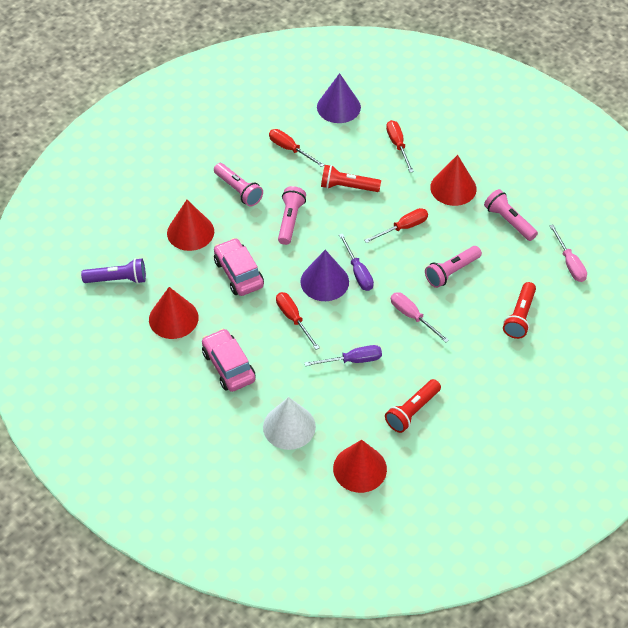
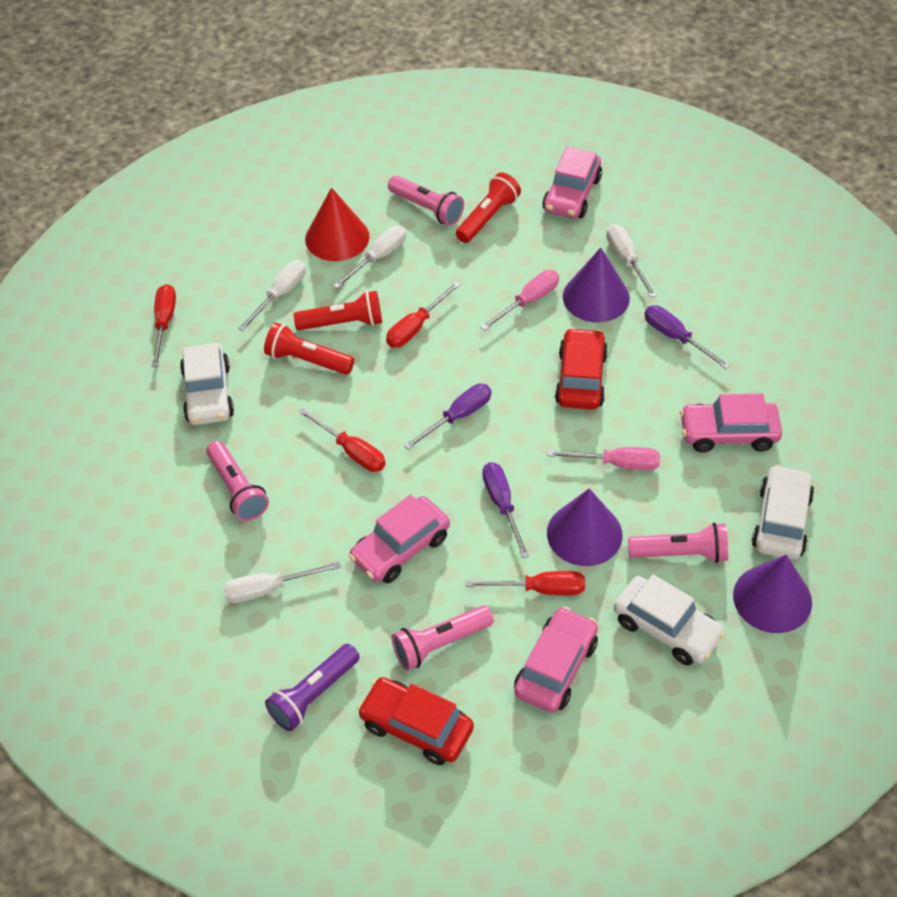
pink car: [202,328,256,392] [214,238,264,296] = 2 -> [349,494,450,583] [514,606,598,713] [542,146,602,219] [680,394,782,453] = 4
purple cone: [300,250,349,301] [317,73,361,123] = 2 -> [547,488,622,566] [563,248,630,322] [733,555,812,633] = 3
purple screwdriver: [304,345,382,366] [339,234,374,291] = 2 -> [404,383,491,450] [482,462,529,558] [644,305,731,369] = 3
red car: none = 0 -> [357,677,474,765] [555,328,608,410] = 2
red cone: [149,287,199,339] [167,200,214,251] [333,440,387,493] [430,155,477,206] = 4 -> [305,187,369,261] = 1
white car: none = 0 -> [180,343,234,425] [614,575,726,665] [752,465,814,560] = 3
white cone: [263,397,316,450] = 1 -> none = 0
white screwdriver: none = 0 -> [223,562,341,603] [238,260,306,331] [333,226,406,289] [606,224,657,298] = 4

